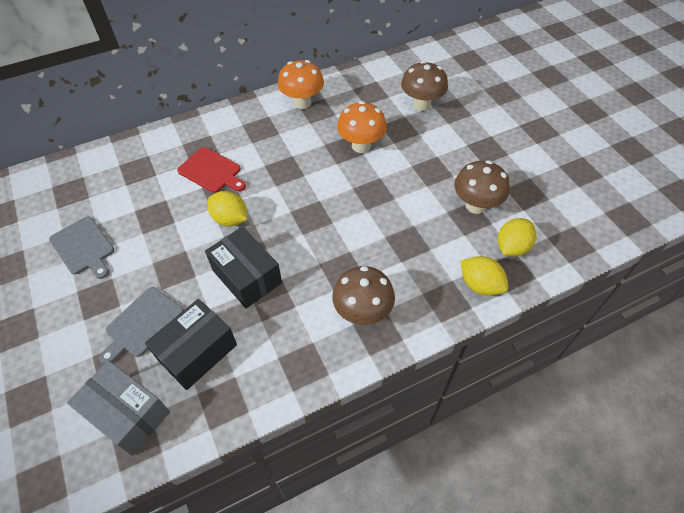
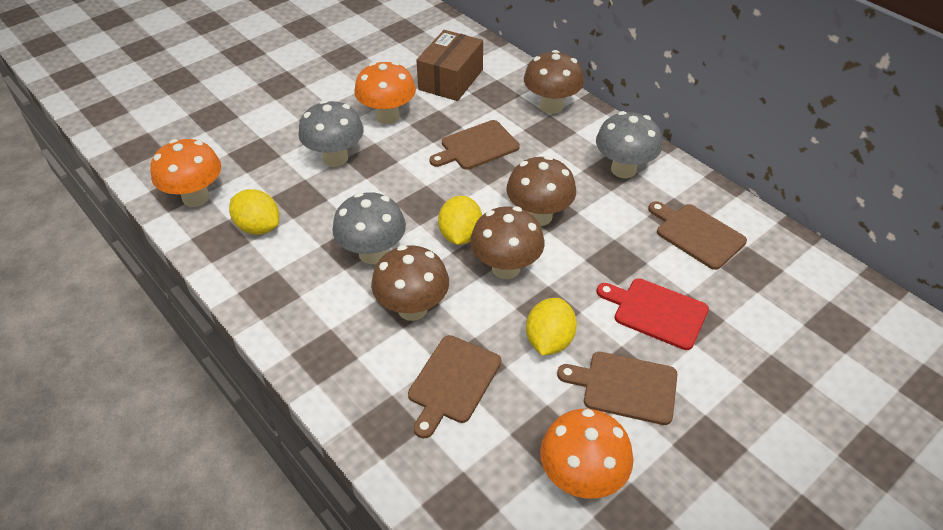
black box: [145,299,237,390] [205,227,282,309] = 2 -> none = 0
brown box: none = 0 -> [416,30,483,101] = 1
brown cutting board: none = 0 -> [408,335,501,439] [429,120,520,170] [557,352,678,425] [648,201,747,270] = 4
brown mushroom: [332,266,395,325] [401,61,448,111] [454,160,510,214] = 3 -> [371,245,449,321] [470,206,545,279] [506,156,576,226] [524,50,584,114] = 4
grey box: [67,360,170,456] = 1 -> none = 0
grey cutting board: [49,216,114,279] [99,287,184,364] = 2 -> none = 0
grey mushroom: none = 0 -> [298,100,364,167] [332,192,406,264] [596,111,662,178] = 3
orange mushroom: [278,60,324,109] [337,101,387,153] = 2 -> [150,139,221,207] [355,62,416,124] [540,409,634,499] = 3

